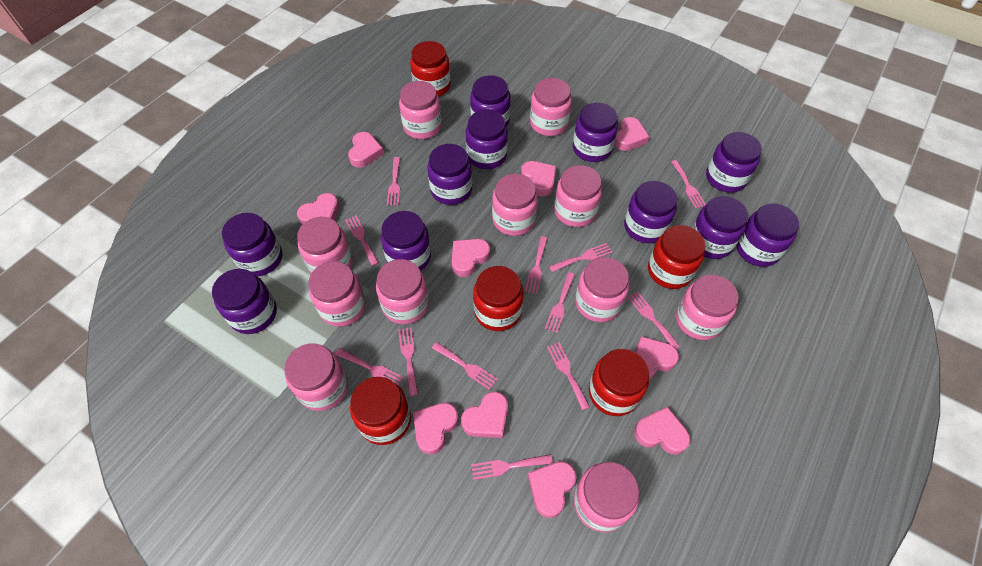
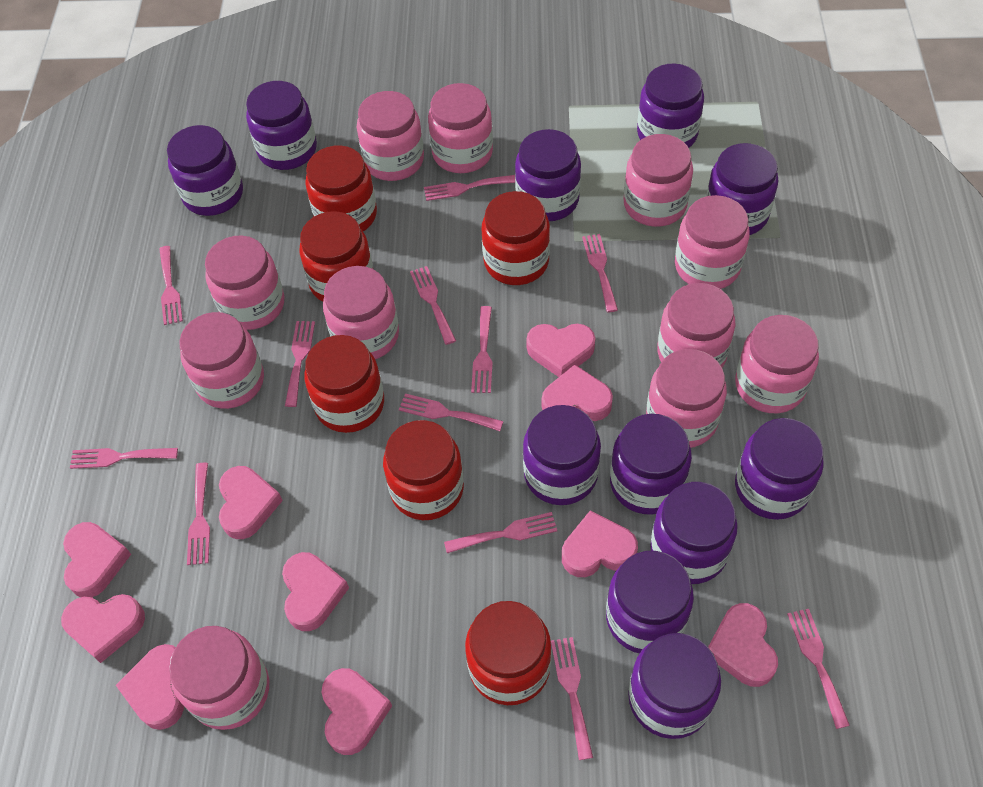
red jar: [350,377,411,445] [410,41,450,96] [473,266,524,331] [589,349,649,416] [648,225,705,289] = 5 -> [299,211,373,302] [304,335,384,433] [305,146,377,231] [383,420,464,520] [465,601,551,705] [481,191,550,285] = 6

